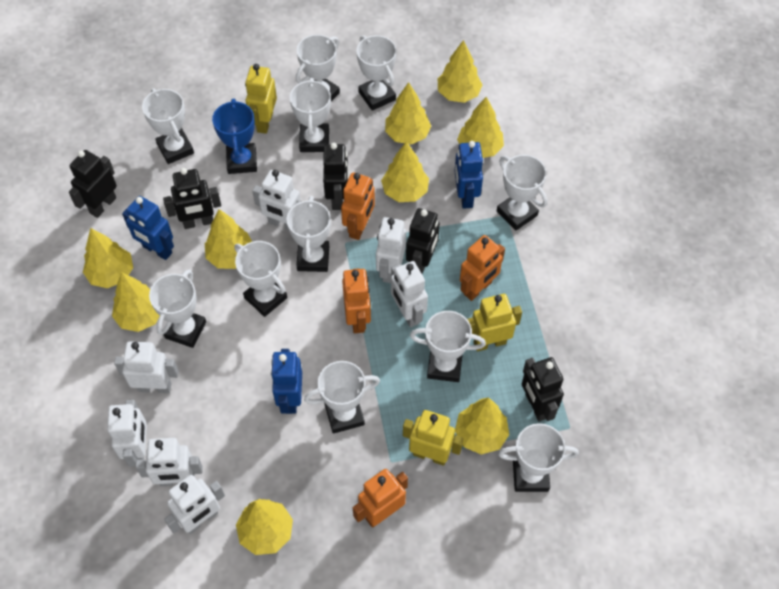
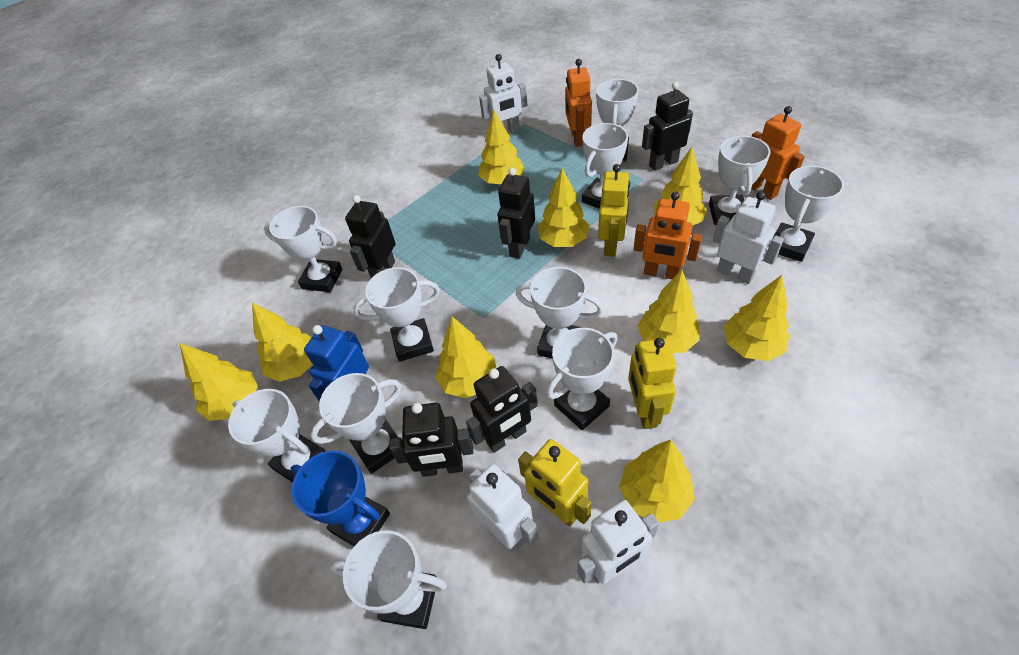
blue robot: [122,196,174,260] [271,349,302,414] [454,141,483,209] = 3 -> [304,325,369,402] = 1
orange robot: [341,173,375,240] [342,268,371,333] [353,469,408,528] [460,235,505,301] = 4 -> [565,59,592,147] [634,192,702,279] [751,106,805,200] = 3
white robot: [107,400,147,467] [114,341,179,393] [136,438,203,486] [164,475,225,534] [252,170,301,231] [376,217,406,283] [391,261,428,327] = 7 -> [467,464,539,551] [479,54,527,133] [578,500,659,584] [713,191,784,284] = 4

